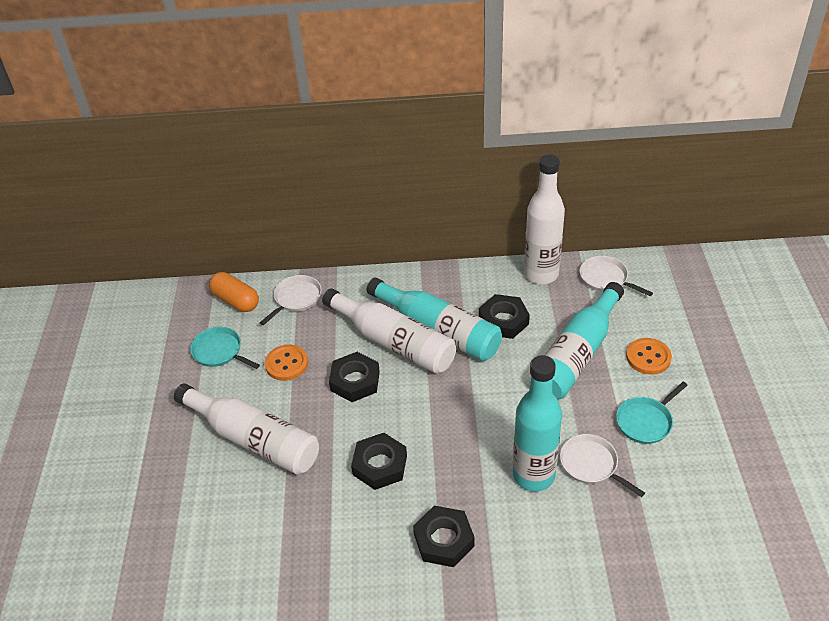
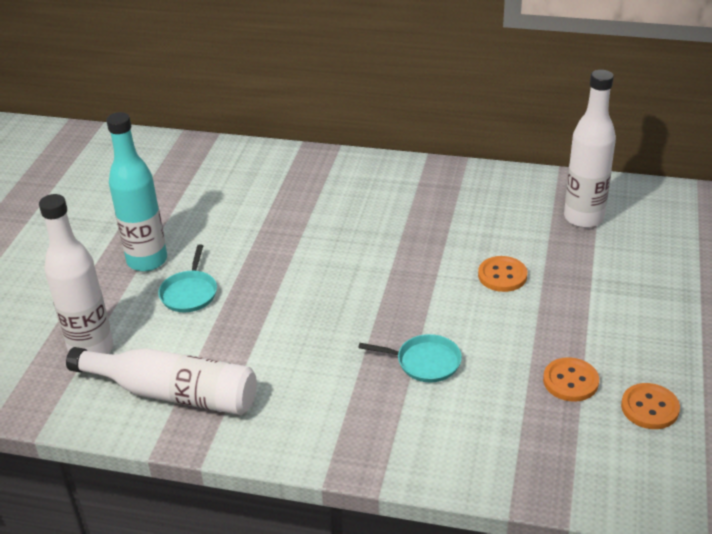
black nut: [329,352,380,402] [351,433,407,490] [413,506,475,567] [479,294,530,339] = 4 -> none = 0
orange button: [265,344,308,381] [626,338,672,375] = 2 -> [478,256,527,292] [543,357,599,402] [621,383,680,429] = 3
orange capsule: [209,272,259,312] = 1 -> none = 0
turquoise bottle: [367,278,502,361] [513,355,562,492] [545,282,624,399] = 3 -> [106,112,167,272] = 1
white pan: [260,275,322,325] [560,434,645,497] [580,256,653,296] = 3 -> none = 0

